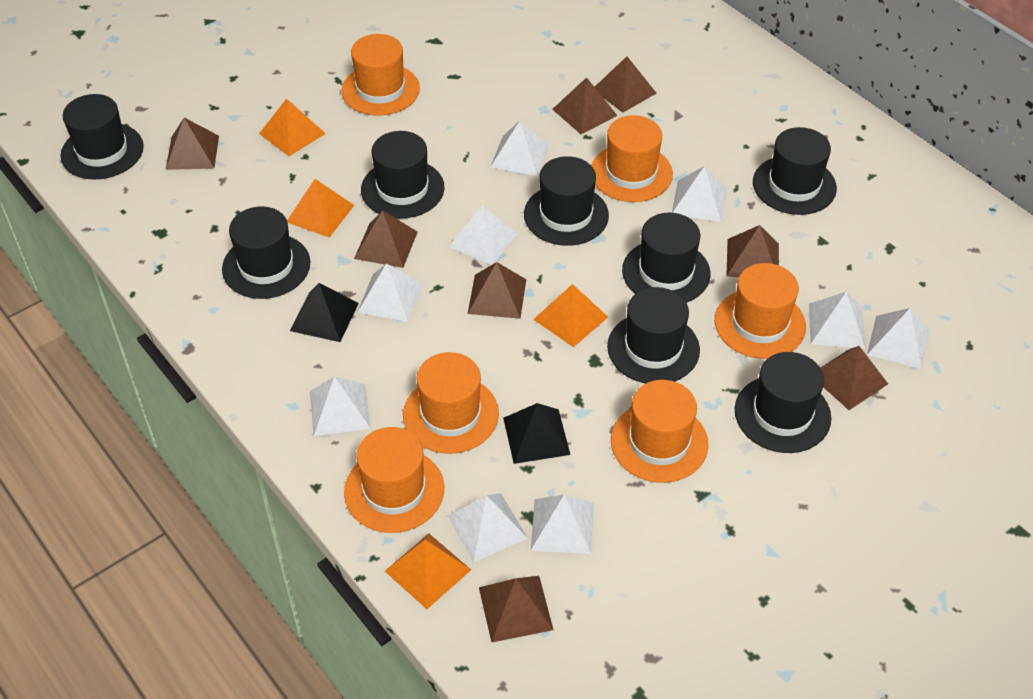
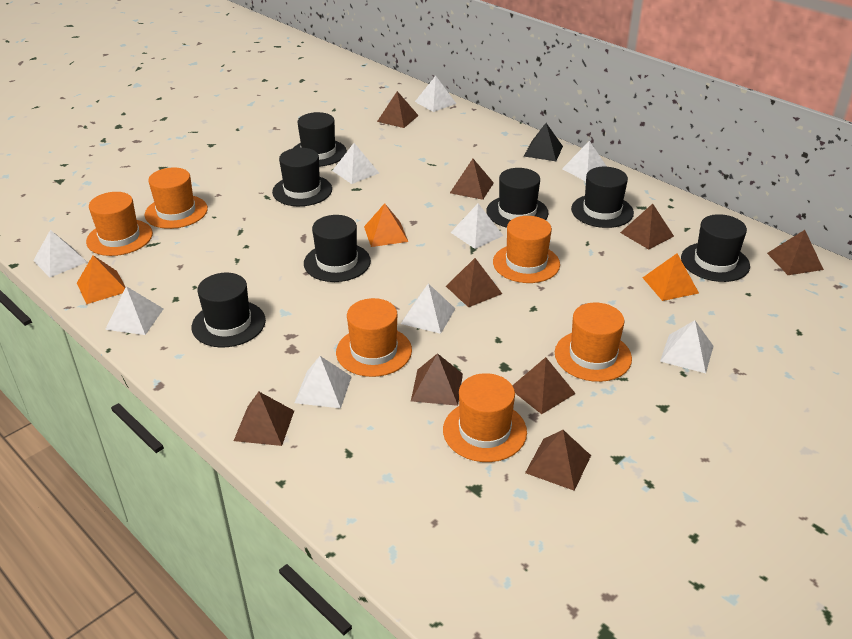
black hat: [60,94,144,180] [222,207,310,299] [361,131,444,219] [524,156,609,246] [607,287,700,384] [622,213,711,303] [735,352,831,453] [753,127,837,215] = 8 -> [192,273,266,347] [272,148,332,206] [294,112,347,167] [304,215,371,282] [486,168,549,228] [571,167,634,228] [681,214,750,282] = 7
black pyramid: [290,283,359,342] [503,403,570,464] = 2 -> [524,123,563,161] = 1
brown pyramid: [166,118,219,170] [354,210,418,268] [468,262,526,319] [479,576,553,643] [552,77,617,134] [595,57,656,113] [726,225,779,278] [821,346,888,410] = 8 -> [234,392,294,446] [377,91,419,128] [411,353,463,406] [446,258,502,307] [450,159,494,200] [512,357,576,414] [525,430,591,491] [620,204,674,249] [767,230,824,275] = 9
orange pyramid: [259,98,326,156] [287,179,354,238] [385,534,471,609] [533,284,608,347] = 4 -> [77,255,126,304] [364,203,408,247] [642,254,699,301] = 3

